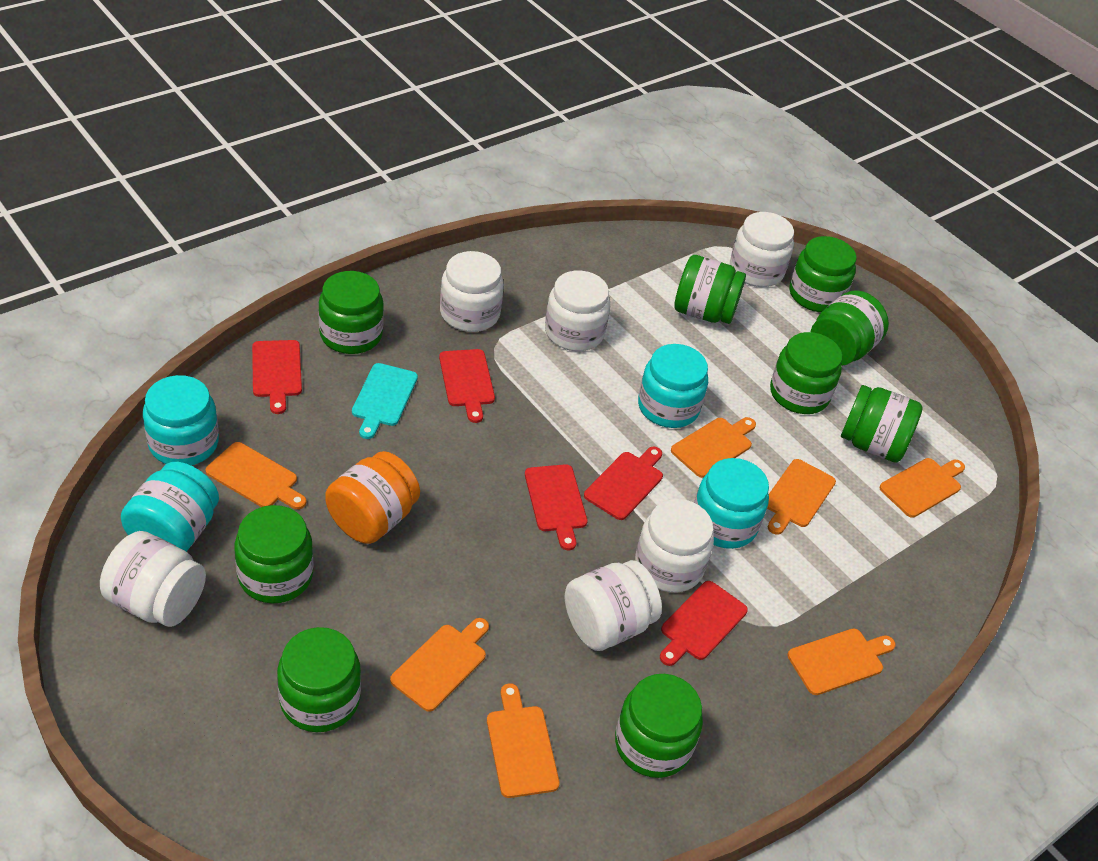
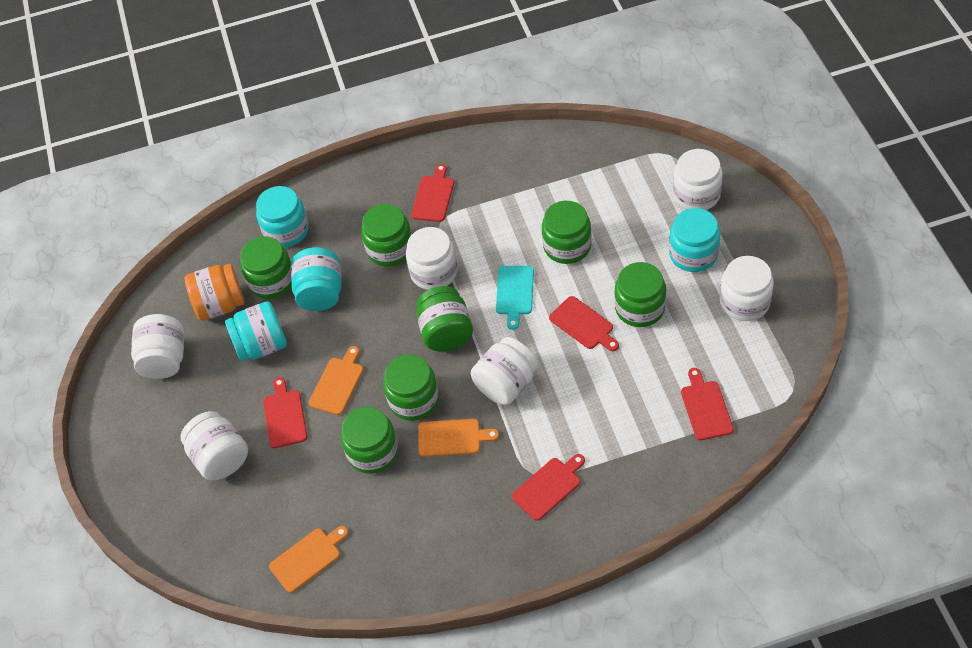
green jar: [234,505,314,603] [277,627,361,732] [318,271,384,354] [615,674,703,778] [674,255,746,324] [770,332,842,414] [789,236,857,312] [810,290,889,366] [841,385,923,463] = 9 -> [240,236,292,299] [341,407,398,474] [361,204,412,267] [383,355,439,421] [417,286,473,352] [542,201,592,264] [614,262,666,327] = 7
orange cutting board: [206,442,306,509] [390,618,489,712] [487,683,560,798] [671,417,756,478] [767,459,836,535] [787,628,896,695] [879,458,965,518] = 7 -> [269,526,348,593] [309,346,363,415] [418,419,499,457] = 3

